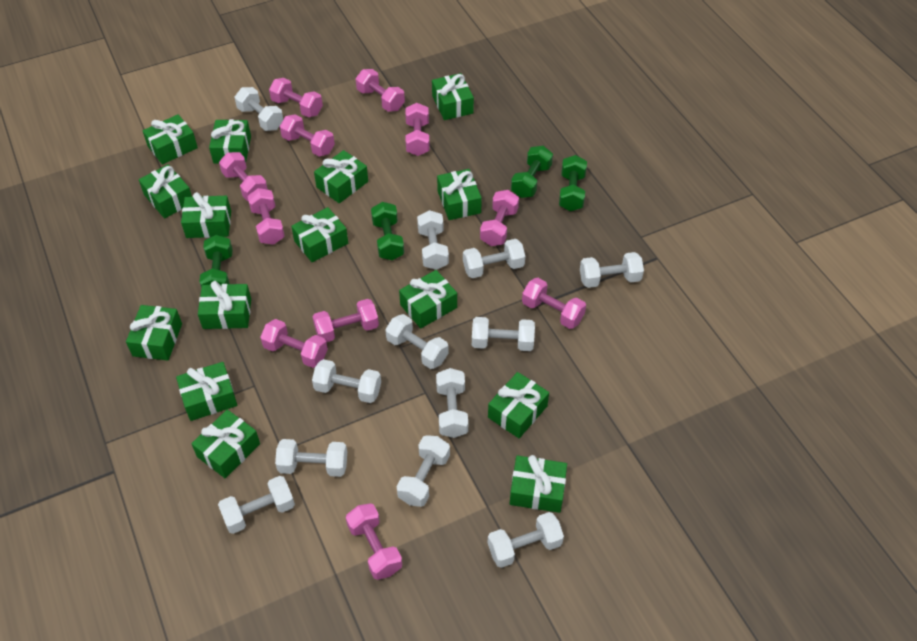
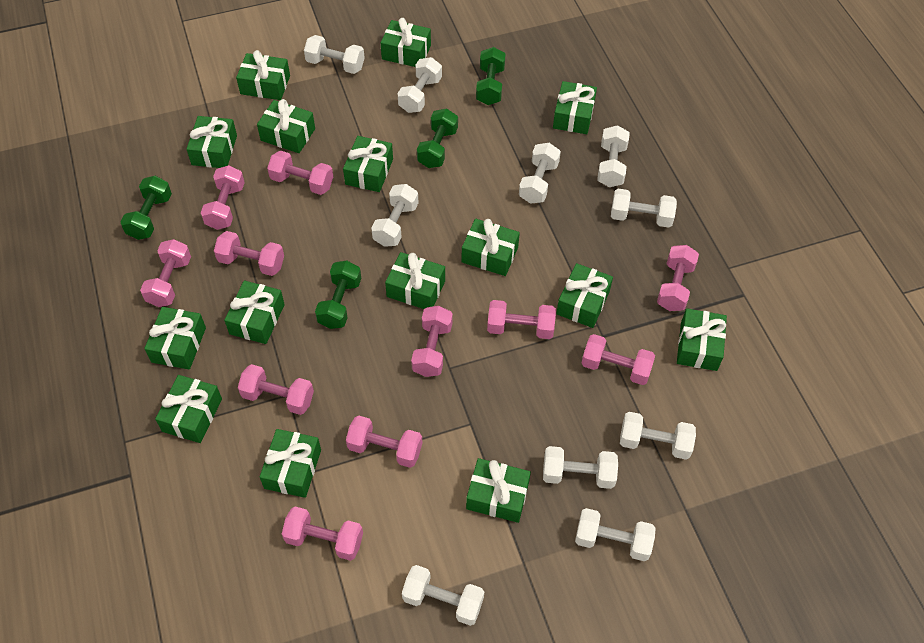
white dumbbell: [218,476,295,534] [235,87,283,131] [275,439,347,477] [312,359,381,403] [385,314,449,369] [397,435,450,507] [417,210,449,270] [436,368,468,438] [463,239,525,278] [472,317,535,351] [488,512,564,568] [580,252,644,288] = 12 -> [304,35,365,74] [371,184,418,247] [398,57,442,113] [402,565,484,626] [519,143,561,204] [543,446,618,489] [575,508,656,561] [597,125,630,187] [611,189,677,228] [620,412,696,460] = 10

